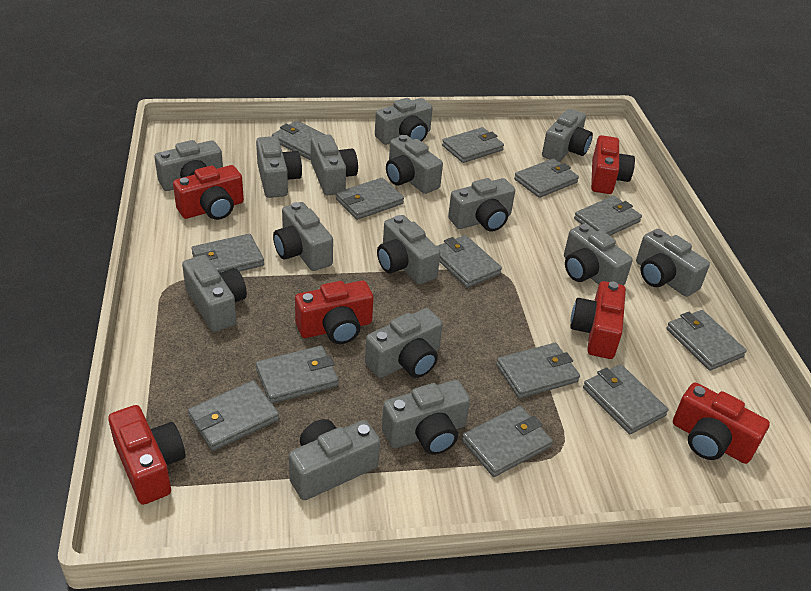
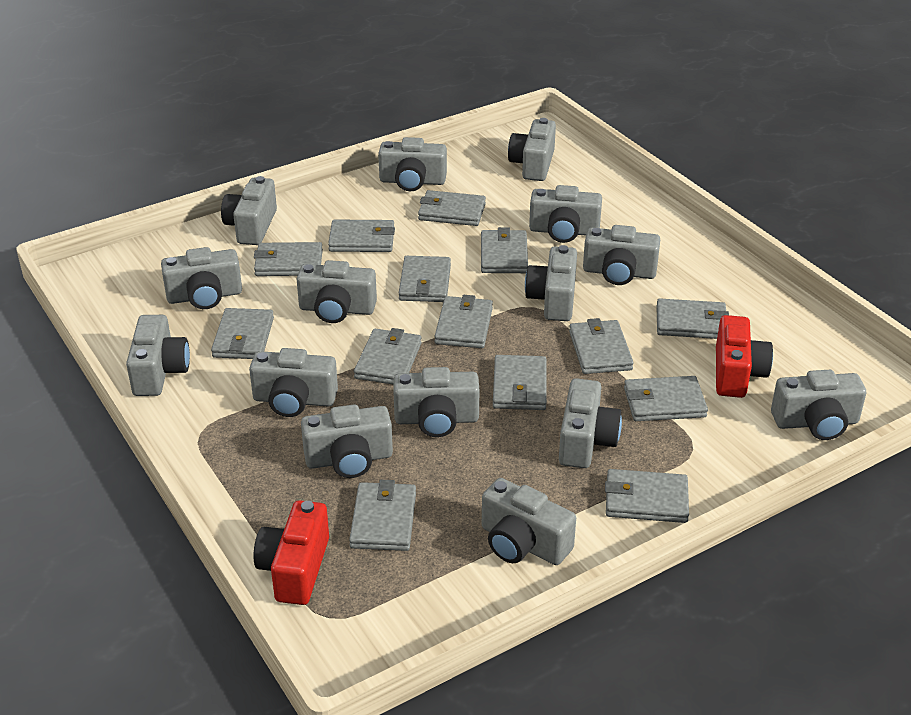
grey wallet: [188,380,279,451] [191,234,264,273] [256,346,339,404] [272,121,335,160] [336,178,404,220] [437,235,502,288] [442,127,504,163] [462,406,553,477] [496,343,580,399] [514,158,579,198] [574,196,642,236] [583,364,669,434] [666,310,747,371] = 13 -> [211,308,274,359] [254,242,323,276] [328,220,395,252] [349,480,416,551] [354,328,422,384] [399,256,451,302] [418,190,486,226] [434,295,493,348] [481,227,528,273] [493,355,547,410] [569,318,634,374] [605,469,689,523] [624,376,708,421] [656,299,729,339] = 14
red camera: [108,405,185,505] [173,165,244,220] [295,281,374,344] [570,281,626,359] [591,135,635,194] [673,383,770,464] = 6 -> [253,500,329,605] [716,315,773,398] = 2

